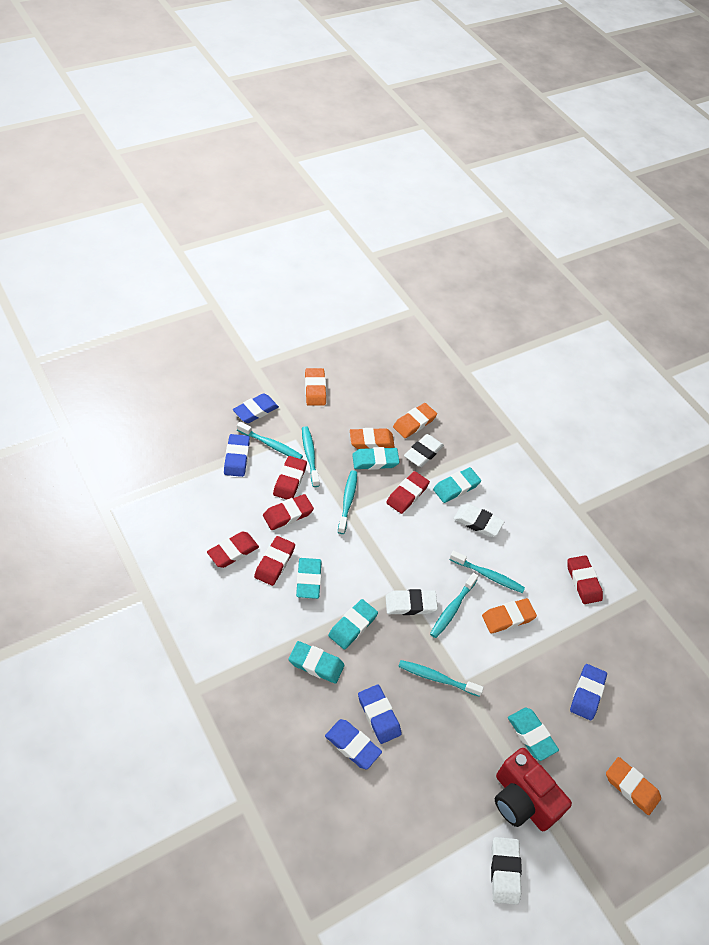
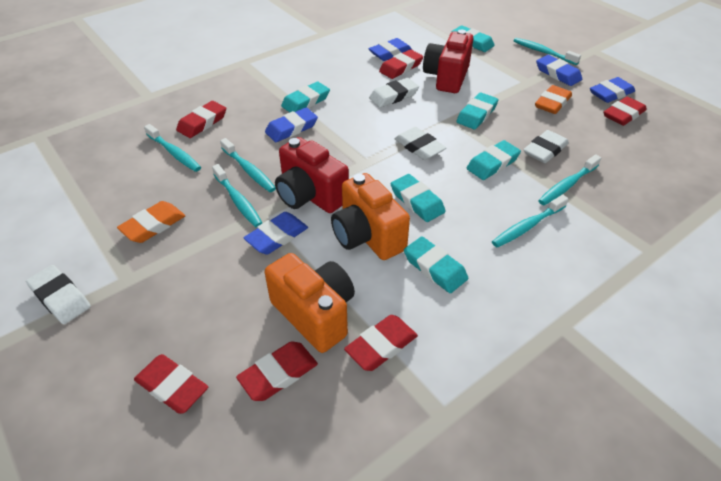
orange camera: none = 0 -> [265,253,355,353] [331,173,410,260] = 2
orange eraser: [305,368,326,406] [350,428,395,449] [393,403,437,438] [482,598,537,634] [606,757,661,815] = 5 -> [117,201,185,243] [535,85,572,114] = 2
red camera: [495,748,572,831] = 1 -> [275,137,349,213] [423,30,473,93] = 2

